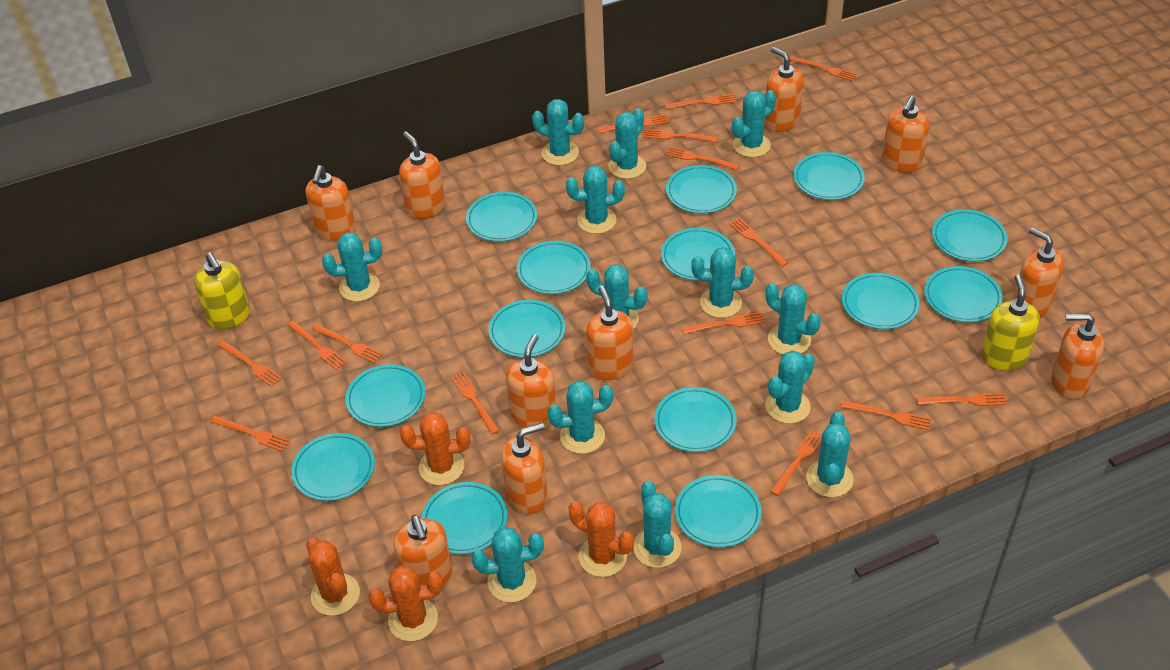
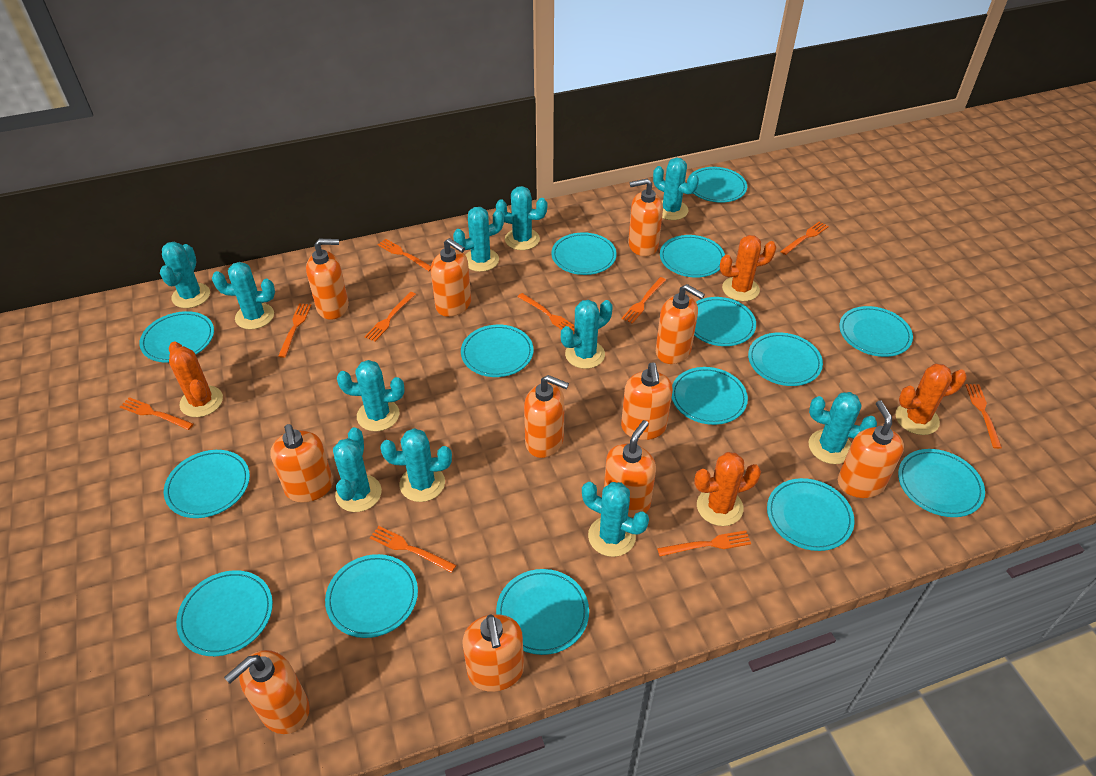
orange fork: [210,416,290,452] [218,340,282,387] [288,320,347,370] [311,324,383,363] [451,372,500,434] [597,114,669,133] [643,129,717,142] [664,94,736,109] [666,146,739,170] [682,312,765,334] [730,218,788,266] [770,430,822,496] [789,56,857,81] [841,401,931,430] [917,393,1007,406] = 15 -> [120,397,194,430] [278,303,311,358] [364,292,416,342] [370,526,456,573] [377,239,431,271] [518,293,575,331] [622,277,666,324] [657,530,751,556] [780,221,829,255] [965,384,1002,449] = 10
orange soap dispenser: [306,165,356,241] [393,515,453,586] [399,131,445,219] [501,423,548,514] [506,334,556,428] [586,286,634,380] [764,47,804,132] [882,96,929,172] [1013,227,1064,317] [1051,314,1104,399] = 10 -> [224,650,310,734] [270,424,333,502] [306,239,349,320] [431,238,471,317] [463,614,524,692] [524,375,569,458] [604,420,656,517] [621,363,673,440] [628,178,663,256] [656,284,705,364] [838,401,904,498] = 11
turquoise cactus: [322,232,382,302] [471,527,544,602] [532,99,584,165] [547,381,613,454] [566,166,625,234] [586,264,647,329] [608,108,646,179] [633,481,682,568] [691,247,754,318] [732,90,776,157] [766,283,821,355] [766,350,815,424] [806,412,854,497] = 13 -> [160,242,210,308] [212,262,275,330] [333,427,382,512] [337,360,404,431] [380,428,452,502] [453,207,504,272] [496,186,547,250] [561,300,613,369] [582,482,649,557] [653,158,699,220] [809,392,877,464] = 11
turquoise plate: [291,433,375,501] [345,364,425,427] [422,482,508,554] [466,192,537,242] [488,300,565,358] [517,241,591,294] [654,387,737,452] [661,228,735,281] [666,165,737,213] [675,475,762,548] [794,152,865,200] [842,273,920,329] [924,266,1003,322] [932,209,1007,262] = 14 -> [139,311,214,363] [164,450,250,518] [176,570,273,656] [325,554,418,638] [461,325,534,377] [496,569,589,655] [551,232,617,275] [660,235,725,277] [672,367,748,425] [687,167,747,203] [694,297,756,346] [748,332,823,386] [767,478,854,551] [839,306,913,357] [898,449,985,517] = 15
yellow soap dispenser: [194,252,250,330] [981,274,1040,371] = 2 -> none = 0

